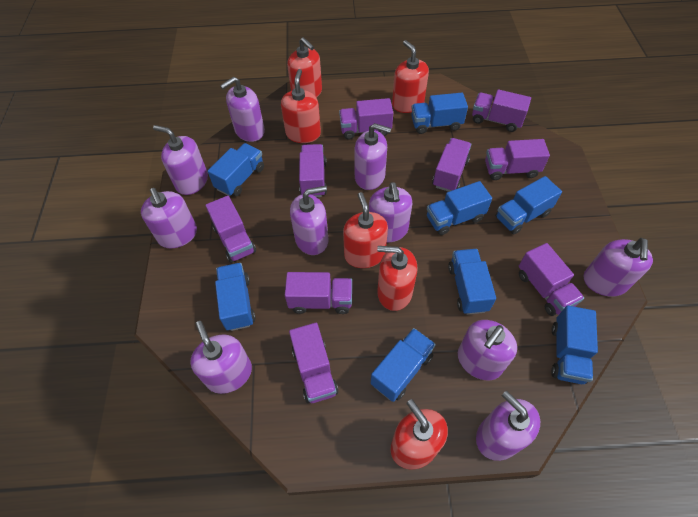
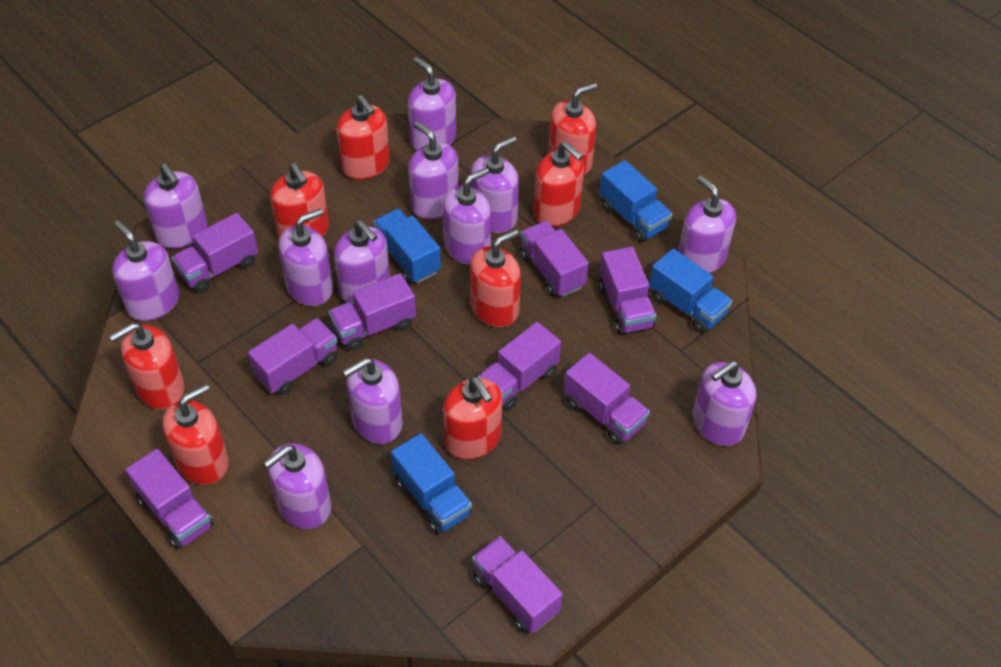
blue truck: [208,143,264,196] [215,263,255,331] [371,328,436,402] [411,93,468,134] [427,181,492,235] [448,249,496,315] [495,176,562,235] [551,306,598,384] = 8 -> [373,209,441,283] [391,433,472,534] [599,160,672,242] [649,248,732,334] = 4
purple soap dispenser: [141,188,197,248] [153,125,208,195] [190,321,252,394] [220,77,265,142] [290,186,329,255] [354,123,391,190] [369,182,412,243] [458,320,517,380] [476,391,540,461] [584,238,653,297] = 10 -> [112,221,179,321] [144,164,207,249] [263,443,331,529] [278,208,333,306] [334,220,390,305] [343,358,403,444] [408,57,456,150] [408,121,459,219] [442,168,491,265] [471,136,519,233] [678,176,736,273] [692,361,756,446] = 12
red soap dispenser: [281,69,321,143] [287,37,322,98] [343,192,388,268] [377,246,417,311] [391,399,448,470] [392,40,429,113] = 6 -> [109,323,184,409] [162,384,229,485] [270,163,329,238] [337,95,390,179] [443,377,503,459] [470,229,521,327] [534,141,584,227] [548,83,597,175] = 8

